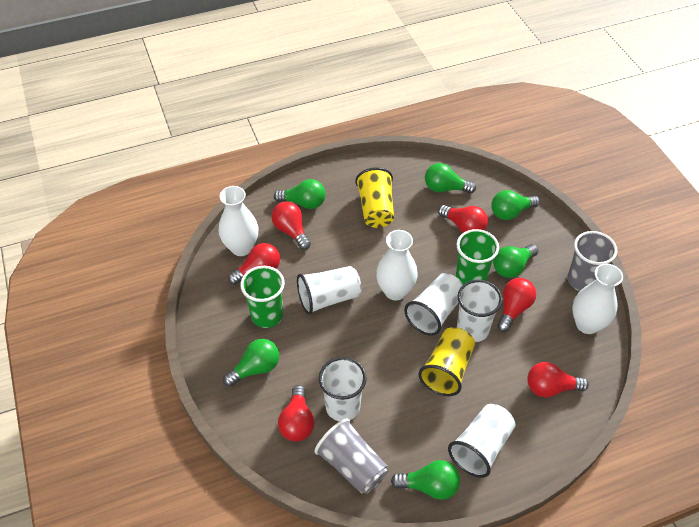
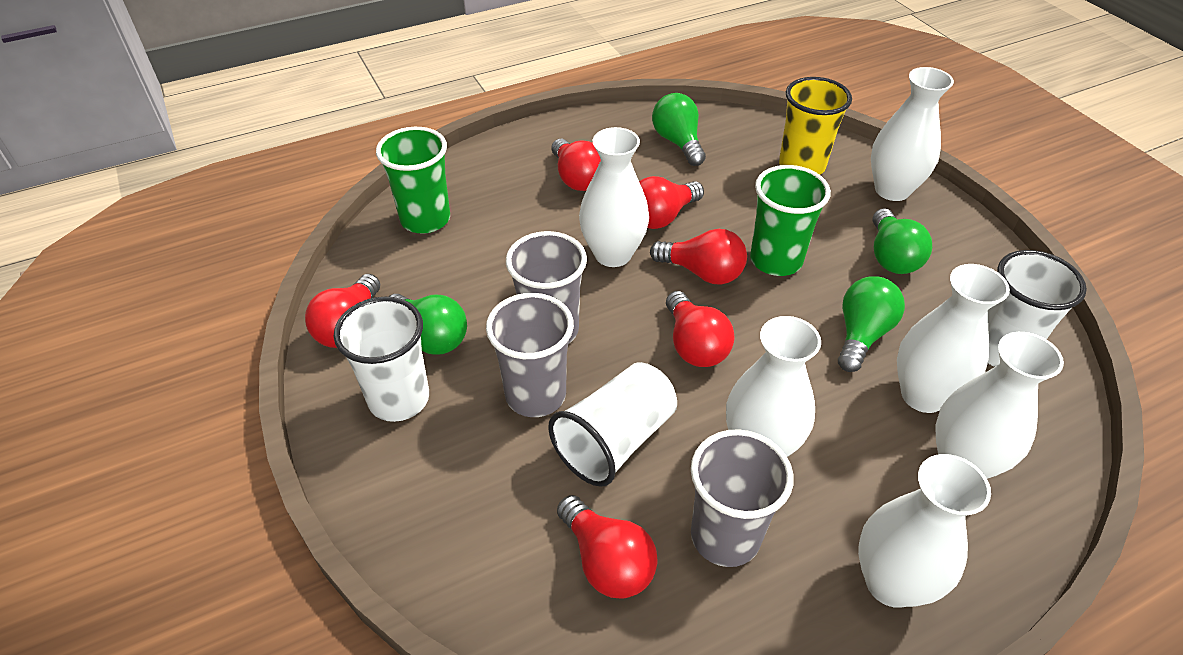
green light bulb: [223,339,279,387] [274,179,326,209] [391,460,460,500] [425,163,476,194] [491,190,540,220] [493,244,539,278] = 6 -> [389,294,467,355] [652,93,706,166] [838,276,905,372] [873,208,932,274] = 4
grey cup: [315,418,388,494] [567,231,618,291] = 2 -> [486,293,574,417] [506,231,587,344] [691,429,794,567] = 3
white cup: [297,266,361,315] [319,357,367,421] [404,273,463,336] [448,404,515,478] [457,280,502,342] = 5 -> [334,297,429,422] [548,362,677,487] [988,250,1087,367] = 3
white vase: [219,186,258,256] [376,230,418,300] [572,264,623,334] = 3 -> [579,127,649,267] [726,316,821,457] [858,454,991,608] [871,67,954,201] [897,264,1010,413] [935,332,1064,479] = 6
yellow cup: [355,167,394,228] [418,327,475,396] = 2 -> [779,77,852,175] = 1

